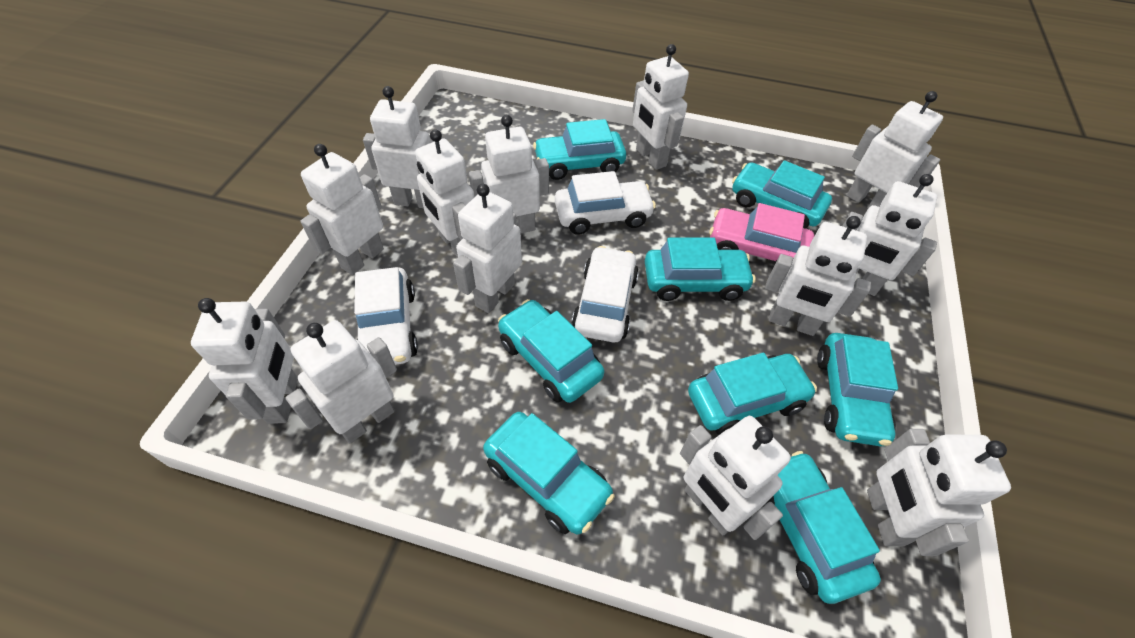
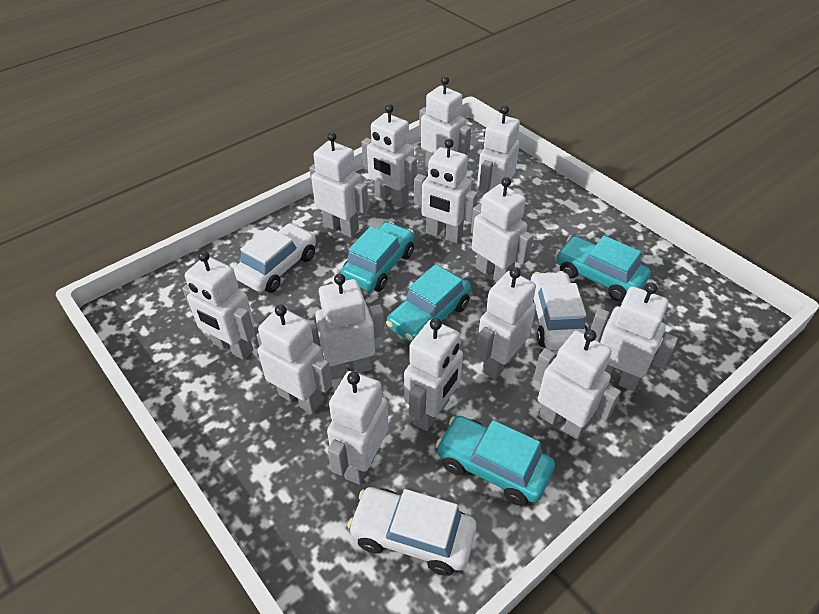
pink car: [709,203,814,263] = 1 -> none = 0
turquoise car: [483,412,615,535] [498,299,604,403] [533,119,626,180] [645,238,756,301] [688,352,817,435] [732,160,832,229] [762,451,881,604] [817,333,898,446] = 8 -> [341,222,414,292] [386,264,471,343] [435,416,555,506] [556,236,650,301] = 4
white robot: [191,298,298,424] [285,320,397,443] [301,144,384,275] [363,86,434,208] [415,129,475,257] [453,184,522,313] [469,115,549,233] [632,44,689,170] [680,416,791,540] [765,216,871,336] [843,174,937,296] [846,91,943,208] [867,429,1011,556] = 13 -> [182,251,255,360] [256,304,332,414] [309,132,369,237] [309,274,384,380] [327,371,389,485] [362,104,417,208] [404,318,463,431] [414,139,478,244] [419,76,471,168] [471,177,533,282] [476,267,536,379] [477,105,520,195] [534,330,621,440] [590,283,678,391] = 14

